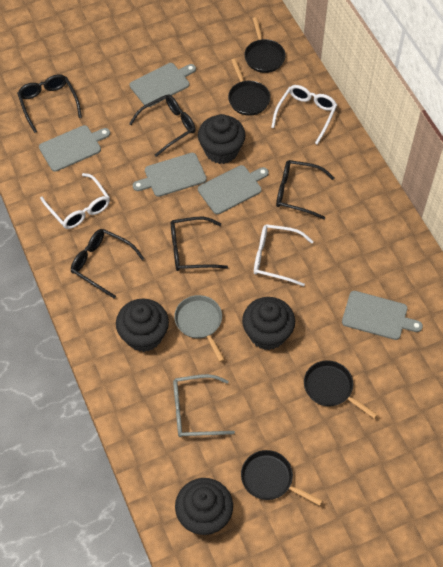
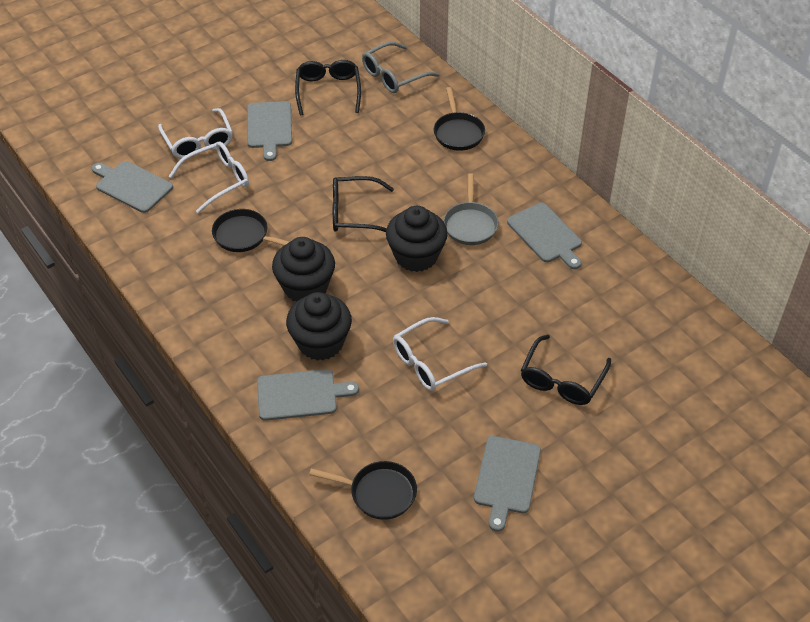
black cupcake: [116,298,169,352] [175,478,233,535] [198,114,246,164] [242,297,295,350] = 4 -> [272,237,335,302] [286,292,352,361] [386,206,448,272] = 3
black glasses: [17,74,82,133] [71,229,145,299] [129,94,196,157] [170,217,228,271] [276,160,334,220] = 5 -> [295,60,361,115] [333,176,394,232] [521,334,611,405] = 3
black pan: [228,59,271,116] [241,450,323,506] [244,17,286,73] [304,360,378,419] = 4 -> [212,209,289,252] [309,461,417,520] [434,87,485,151] = 3

